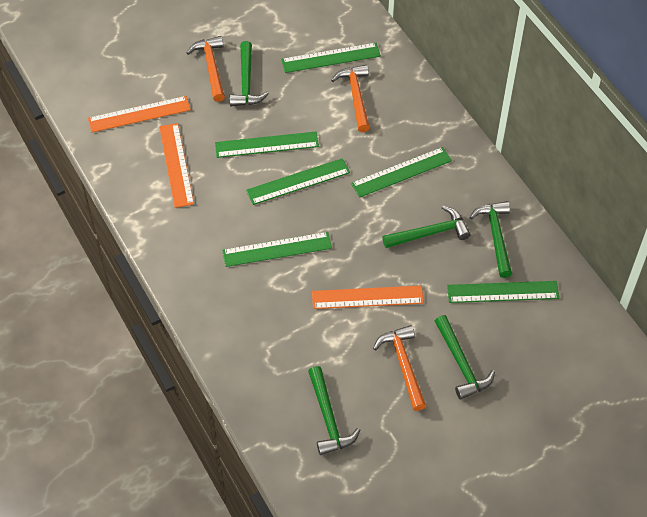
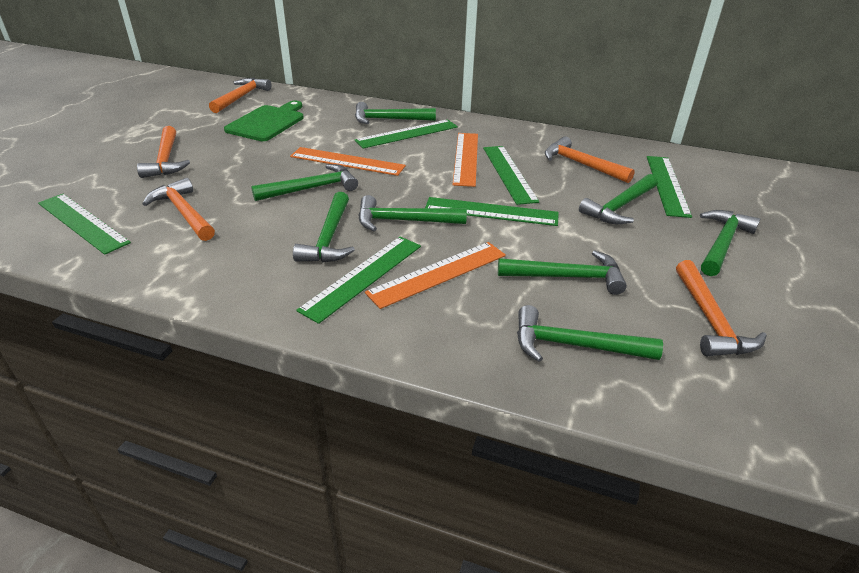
green cutting board: none = 0 -> [224,100,304,141] = 1
green hammer: [230,41,269,106] [308,366,360,455] [382,206,471,248] [435,315,495,400] [469,201,512,278] = 5 -> [251,164,358,201] [293,192,355,263] [355,102,436,124] [358,195,467,231] [498,250,627,295] [517,305,663,362] [579,174,658,224] [700,210,760,276] = 8
orange hammer: [187,36,225,102] [331,65,370,132] [373,325,426,411] = 3 -> [137,126,190,178] [142,178,215,241] [209,78,271,113] [545,136,635,183] [676,260,767,356] = 5

